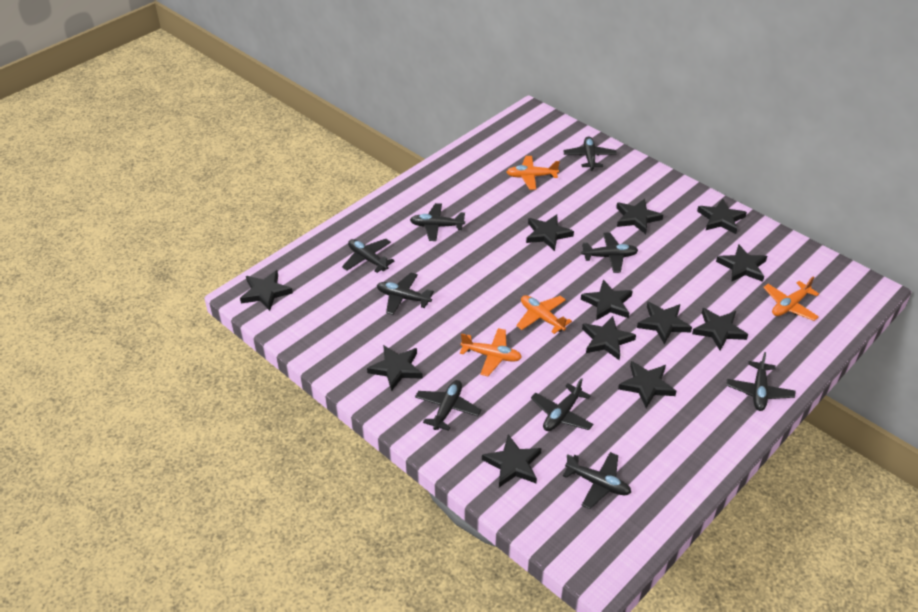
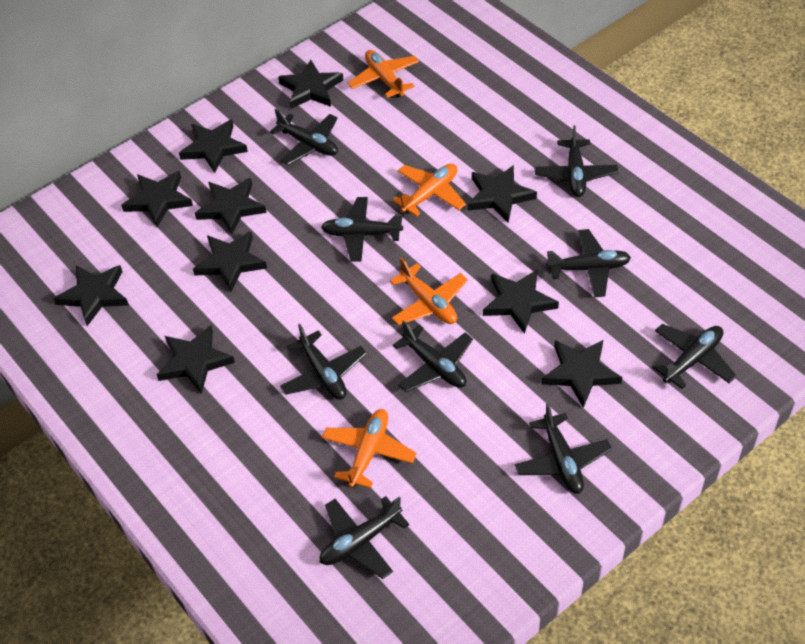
black star: [240,270,293,311] [367,345,423,391] [482,435,542,487] [526,214,574,251] [581,280,633,320] [582,316,636,360] [616,199,663,234] [618,361,676,408] [637,302,692,344] [692,308,748,351] [697,199,747,234] [716,244,767,282] = 12 -> [53,265,129,326] [121,171,193,227] [156,325,235,394] [179,119,248,173] [193,231,267,292] [195,178,267,235] [278,60,343,109] [468,165,537,223] [483,270,559,334] [542,340,622,408] = 10

